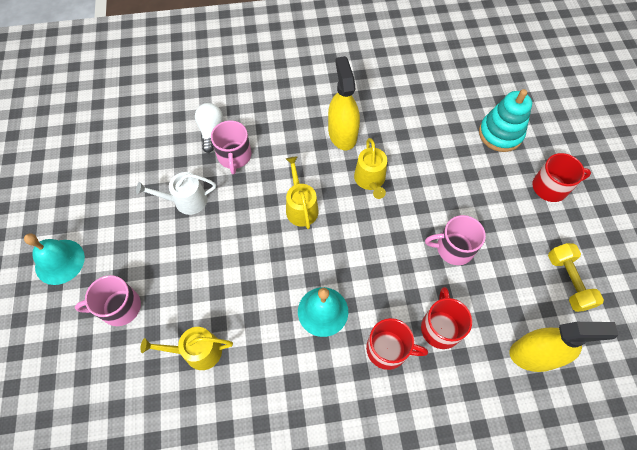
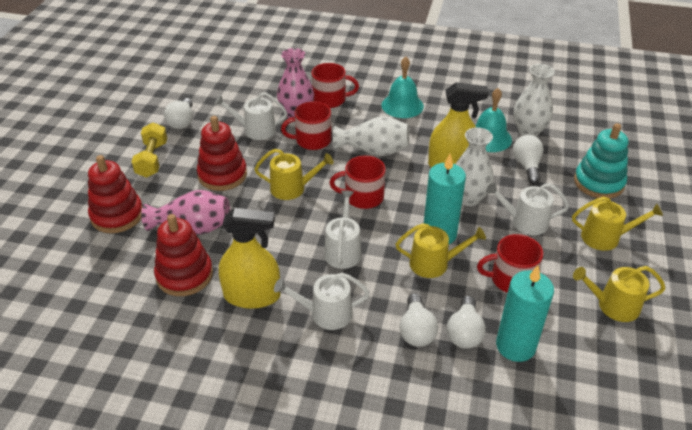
pink mug: [75,275,141,326] [211,121,252,174] [425,215,486,265] = 3 -> none = 0
pink vase: none = 0 -> [141,190,230,234] [277,48,314,118] = 2
red mug: [366,318,428,370] [421,287,472,349] [533,153,591,202] = 3 -> [281,101,331,150] [312,63,359,108] [329,155,386,209] [477,234,543,293] = 4
red stacking toy: none = 0 -> [88,155,143,233] [154,214,213,296] [197,116,247,191] = 3
turquoise candle: none = 0 -> [424,154,466,244] [496,265,554,362] = 2
white light bulb: [195,103,223,153] = 1 -> [164,98,193,129] [400,293,438,347] [447,296,486,349] [513,135,543,184] = 4
white vase: none = 0 -> [333,116,409,156] [456,127,494,206] [513,64,555,136] = 3
white watering can: [136,172,216,215] = 1 -> [214,92,287,140] [274,273,370,330] [324,190,362,269] [486,182,569,235] = 4
yellow watering can: [141,327,233,370] [286,156,319,229] [354,138,387,199] = 3 -> [254,149,334,200] [396,223,486,278] [572,197,663,251] [573,266,666,322] = 4

